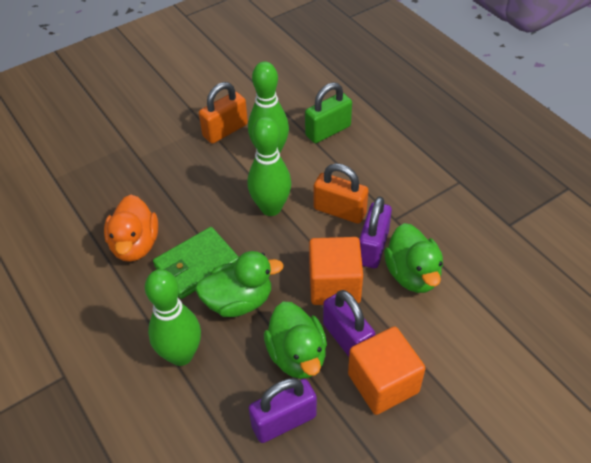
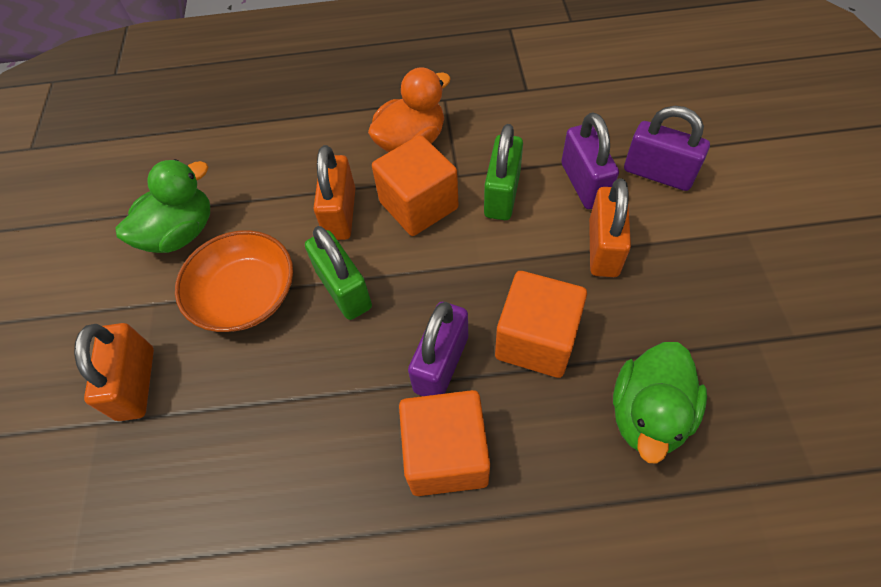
green bowling pin: [145,269,201,366] [248,61,289,153] [248,117,291,216] = 3 -> none = 0
green duck: [195,251,284,317] [264,302,327,379] [384,223,443,293] = 3 -> [116,159,210,253] [613,342,707,464] = 2
green padlock: [305,82,352,143] = 1 -> [305,226,372,320] [484,124,523,220] = 2
green wallet: [153,227,239,299] = 1 -> none = 0
orange bowl: none = 0 -> [175,230,293,332] = 1
orange cube: [309,237,363,305] [348,326,425,415] = 2 -> [372,135,458,236] [399,390,490,496] [495,271,587,378] = 3
orange padlock: [199,82,248,144] [314,163,369,224] = 2 -> [74,323,154,421] [313,145,356,240] [589,178,631,277] = 3

